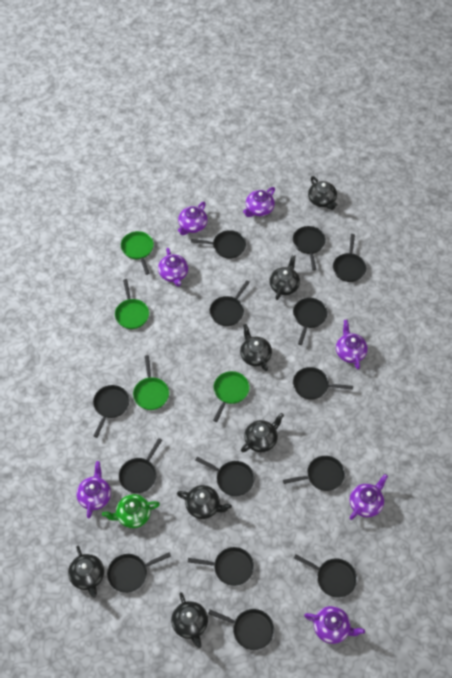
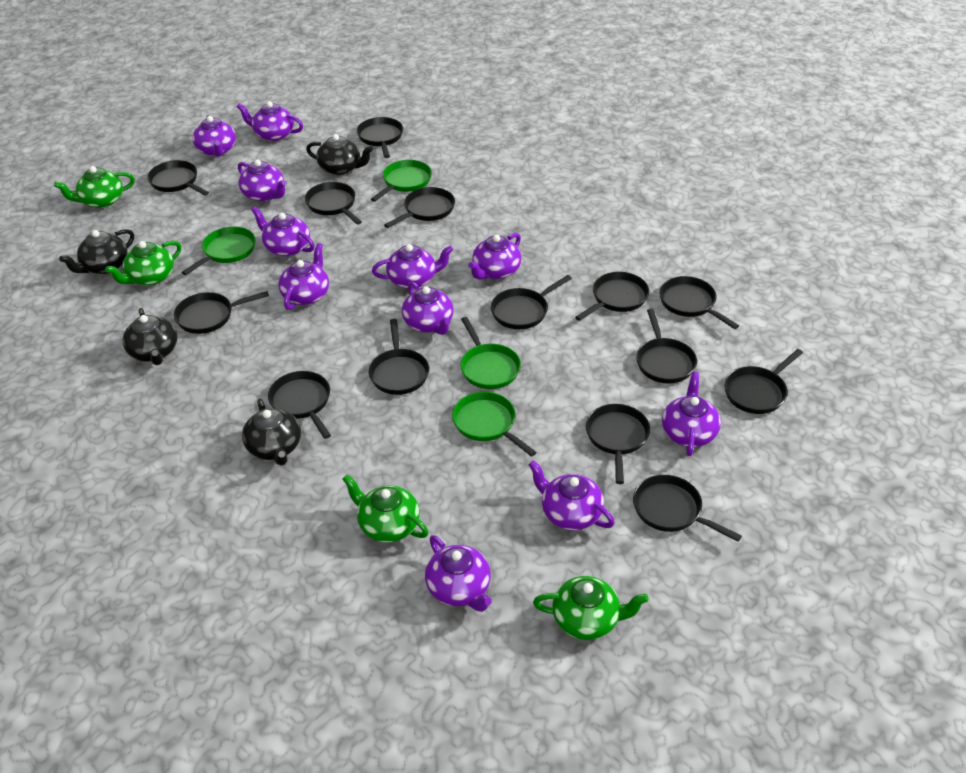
black teapot: [68,546,104,598] [171,592,208,648] [177,485,232,519] [240,324,272,371] [241,413,284,452] [269,255,300,300] [308,176,338,210] = 7 -> [59,229,134,274] [122,308,178,365] [242,399,301,466] [306,134,373,175] = 4
green teapot: [102,494,160,528] = 1 -> [54,166,135,208] [105,241,181,285] [342,474,429,542] [533,576,649,640] = 4
purple teapot: [76,461,111,518] [158,248,188,287] [178,202,208,235] [243,187,275,217] [304,606,365,644] [336,319,368,369] [349,474,388,520] = 7 -> [192,115,236,157] [237,101,303,141] [238,160,286,202] [251,207,315,256] [278,243,329,310] [372,244,453,289] [402,282,454,335] [425,535,492,612] [468,233,522,279] [528,460,615,530] [662,372,721,456] = 11

